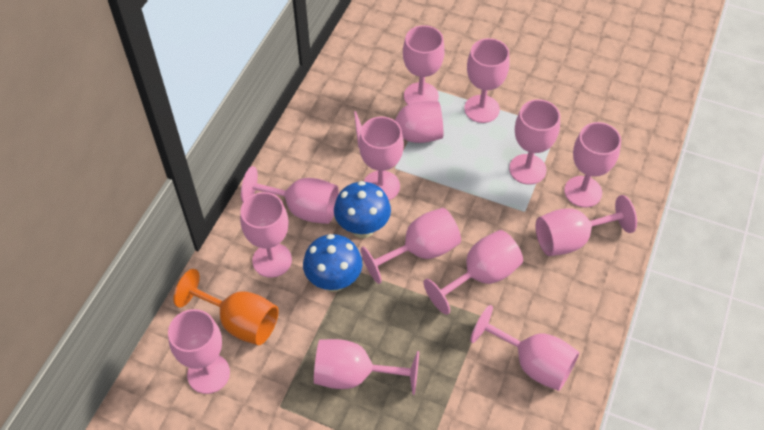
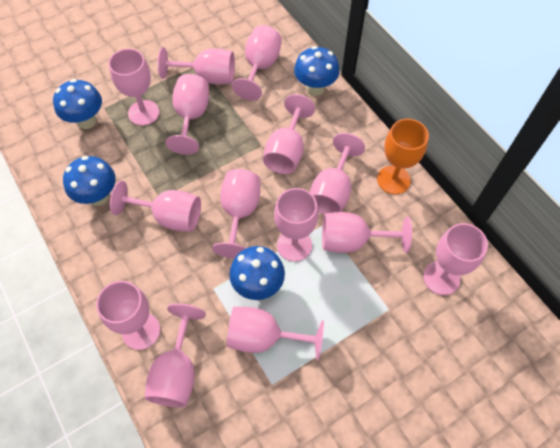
blue mushroom: [303,234,362,292] [334,181,391,238] = 2 -> [53,79,102,129] [63,156,116,206] [229,246,285,300] [294,46,340,96] = 4

